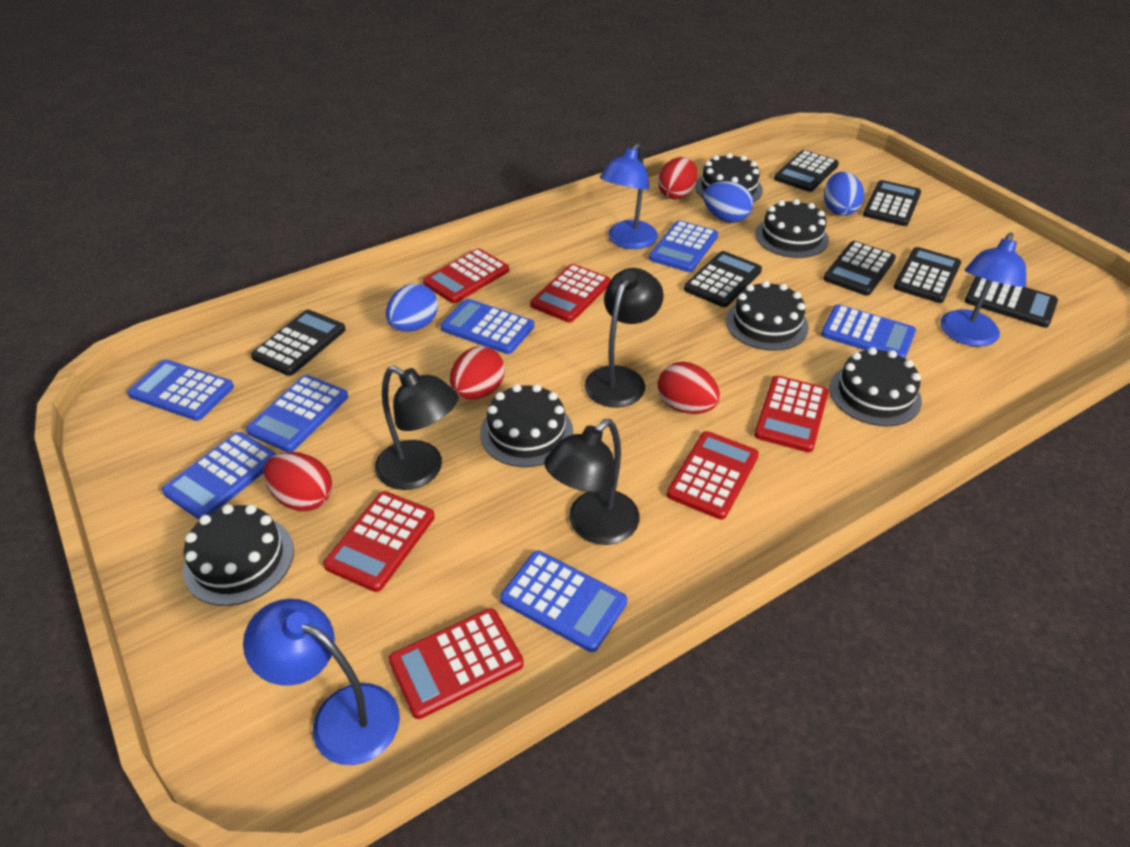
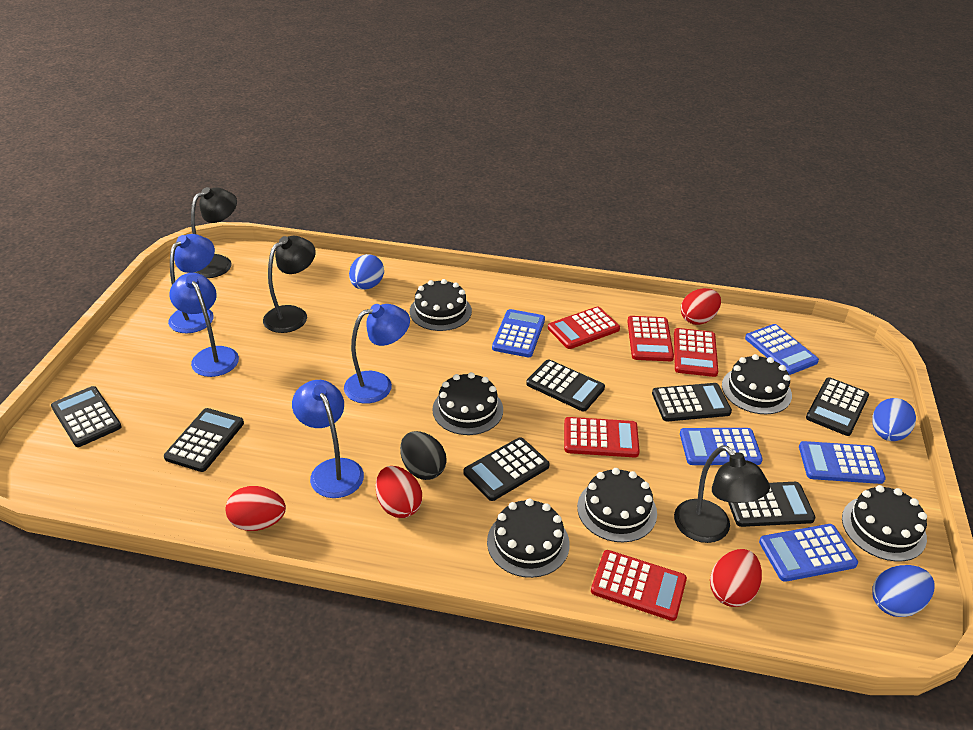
black egg: none = 0 -> [400,431,447,480] = 1
blue calculator: [127,359,234,421] [162,432,276,520] [246,375,348,452] [440,299,534,354] [500,551,627,652] [649,220,718,272] [821,305,916,359] = 7 -> [492,309,545,357] [680,428,763,465] [745,324,819,375] [759,524,858,582] [799,441,886,484] = 5
blue lamp: [243,599,400,765] [600,143,658,249] [940,233,1026,347] = 3 -> [168,234,215,333] [169,273,239,377] [292,380,364,498] [344,304,410,404] = 4
red calculator: [323,491,435,592] [389,608,524,719] [423,248,509,303] [530,264,611,322] [667,431,759,520] [754,375,829,452] = 6 -> [548,307,620,349] [564,417,640,457] [591,550,687,621] [627,316,674,361] [674,328,718,377] = 5

